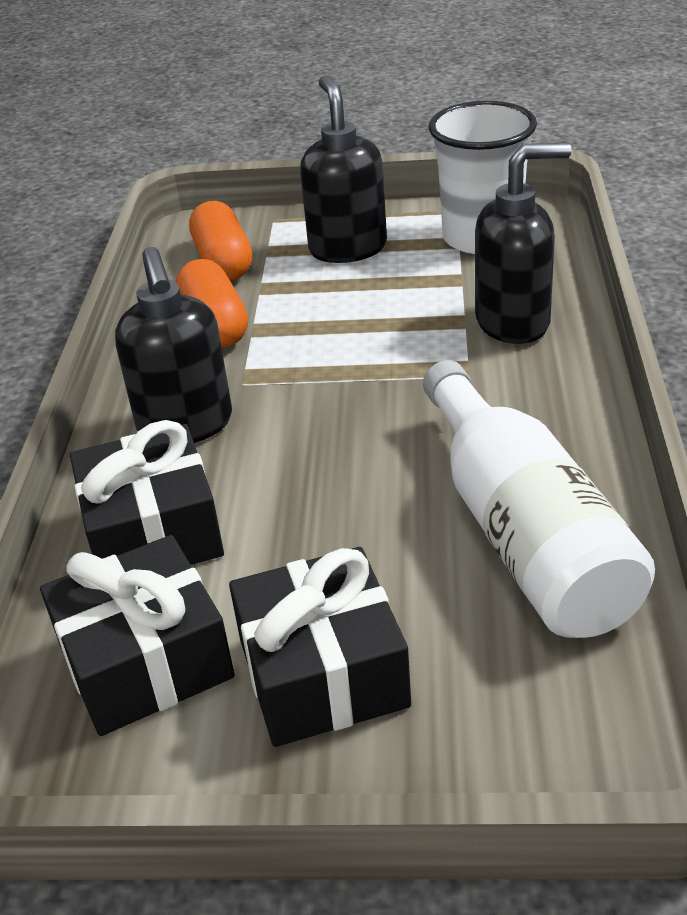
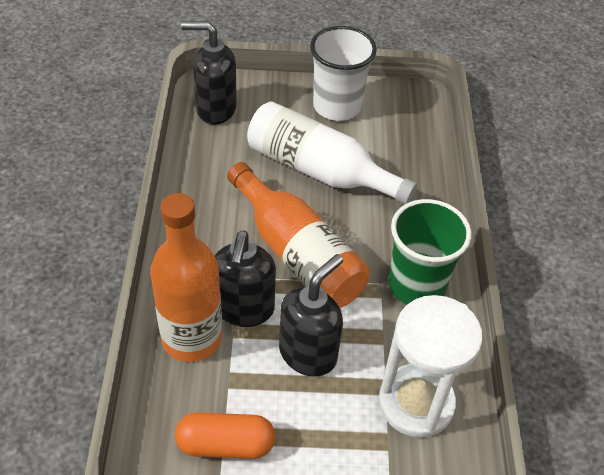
black gift: [40,535,235,736] [70,420,224,565] [229,547,411,747] = 3 -> none = 0
green cup: none = 0 -> [388,199,472,304] = 1
orange bottle: none = 0 -> [150,193,222,362] [227,162,370,308] = 2
orange capsule: [176,259,248,348] [189,201,252,281] = 2 -> [175,412,275,459] = 1
white hourglass: none = 0 -> [379,295,483,438] = 1

